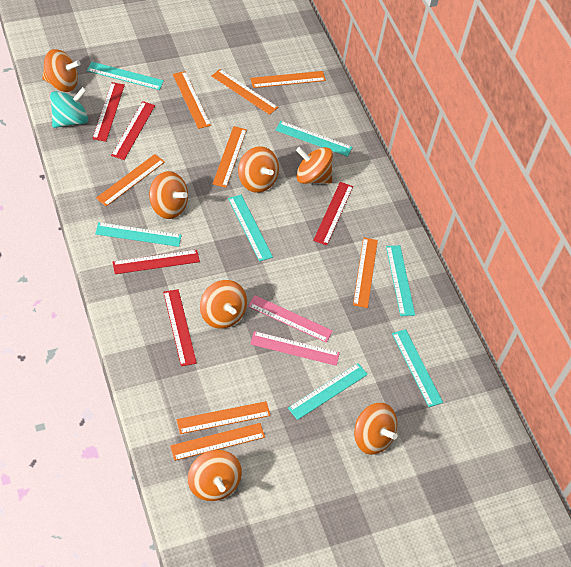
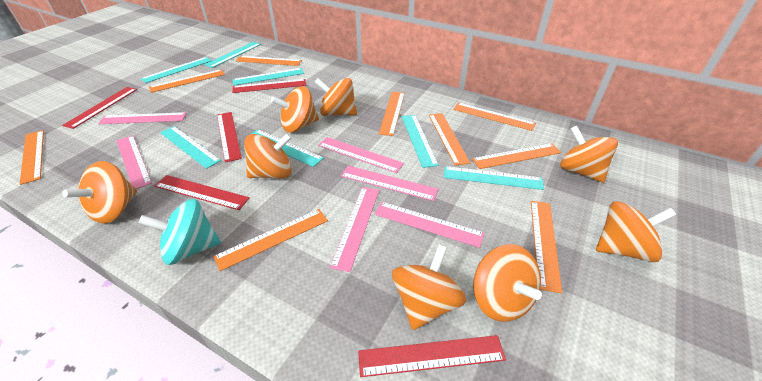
orange ruler: [96,154,165,206] [170,423,265,461] [173,71,211,129] [176,401,271,434] [212,69,278,115] [213,126,247,188] [250,71,326,88] [353,237,378,308] = 8 -> [20,130,44,185] [149,69,225,93] [213,209,328,271] [236,56,302,66] [379,92,405,136] [429,113,470,166] [453,103,536,131] [472,143,561,169] [531,201,562,293] = 9
orange spinning top: [42,49,81,92] [149,171,188,219] [188,450,242,501] [200,280,247,329] [238,146,279,193] [296,147,333,184] [354,403,397,455] = 7 -> [63,161,137,223] [244,133,292,179] [271,86,319,133] [315,78,357,116] [392,245,467,330] [473,244,542,322] [560,126,618,183] [596,201,676,262] = 8
pink ruler: [248,295,333,343] [250,331,340,366] = 2 -> [98,112,187,124] [117,135,152,189] [318,137,404,173] [330,187,379,272] [341,166,439,201] [374,202,485,248] = 6

